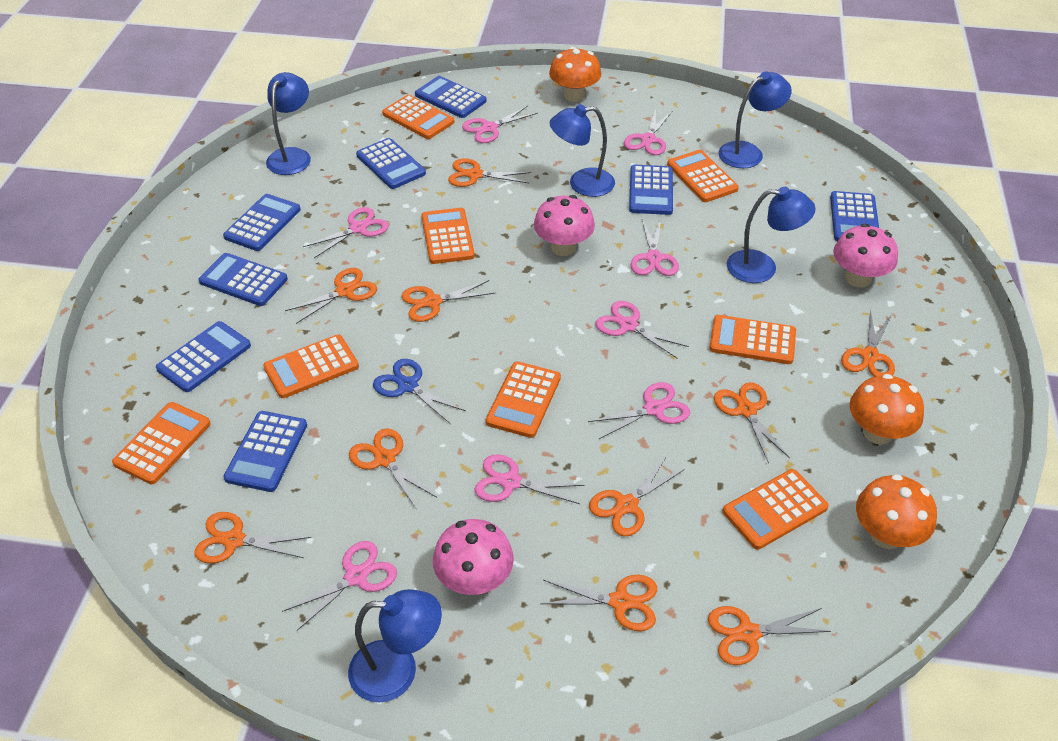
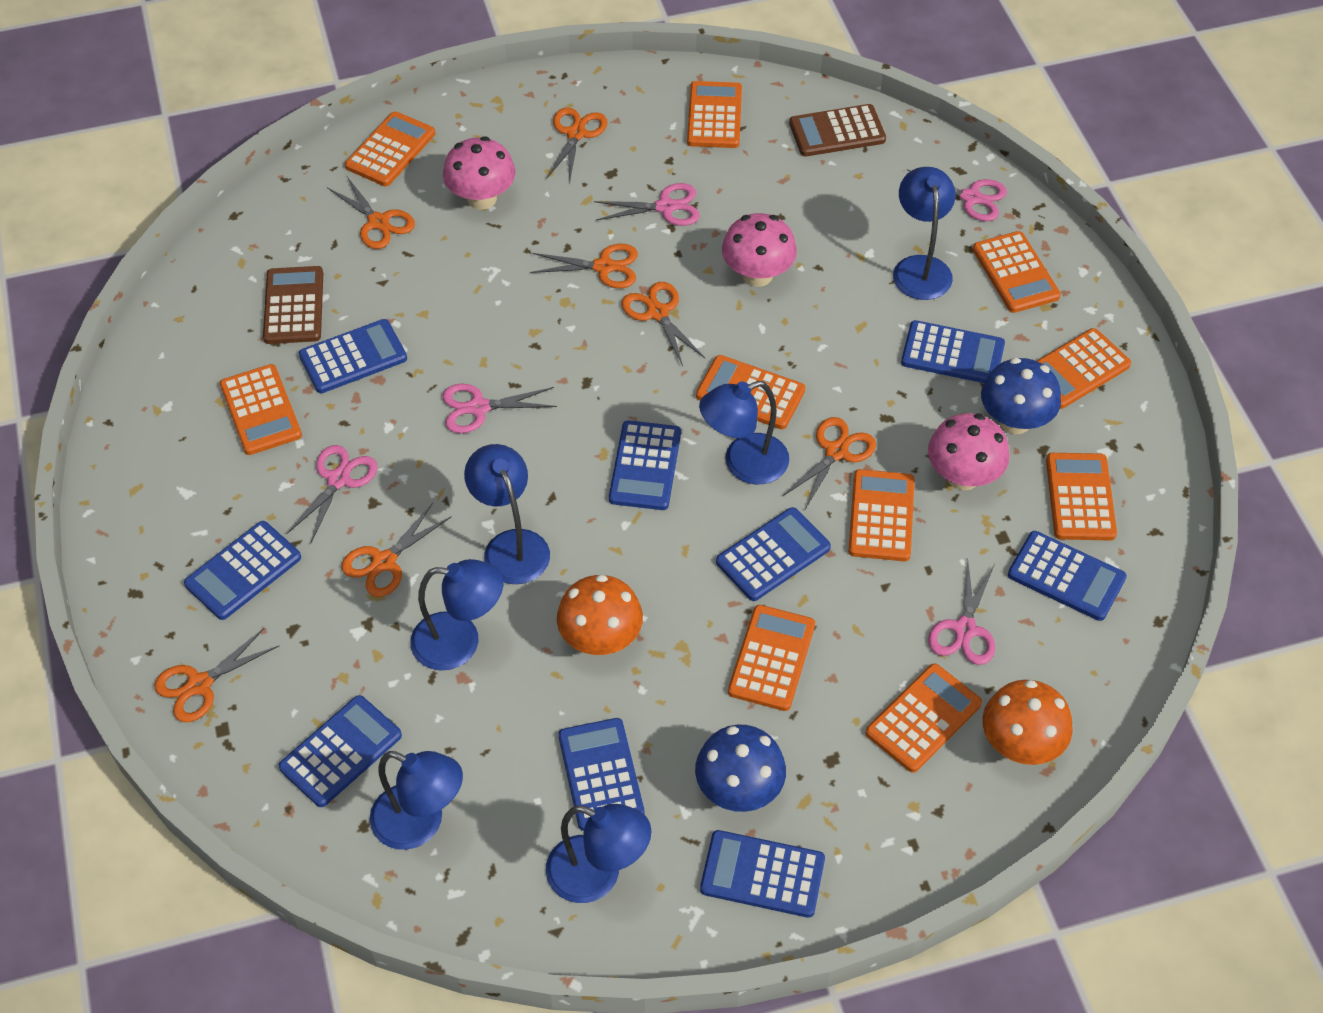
blue calculator: [156,321,251,392] [198,253,288,306] [223,194,301,251] [223,411,307,492] [356,138,426,189] [415,76,487,118] [629,165,673,215] [830,191,879,241] = 8 -> [184,521,301,620] [278,695,402,807] [299,319,407,393] [558,718,645,831] [609,420,681,510] [700,830,825,918] [716,507,831,601] [901,320,1005,383] [1008,531,1127,621] = 9
blue lamp: [266,72,311,175] [348,589,442,703] [550,104,615,197] [719,72,792,168] [727,187,815,283] = 5 -> [370,751,463,850] [410,559,503,670] [464,444,550,584] [546,804,651,903] [699,381,789,484] [893,167,956,300] = 6
blue mushroom: none = 0 -> [695,725,786,812] [981,358,1061,434] = 2
blue scissors: [373,359,466,423] = 1 -> none = 0
brown calculator: none = 0 -> [263,266,323,344] [789,104,886,157] = 2
orange calculator: [112,402,211,484] [263,335,359,398] [382,95,454,139] [421,208,475,264] [486,361,561,438] [667,150,739,202] [709,315,796,364] [723,469,829,550] = 8 -> [220,364,302,455] [345,111,435,186] [687,81,742,148] [696,355,805,429] [728,605,815,711] [849,469,915,561] [865,663,982,773] [973,231,1061,313] [1037,328,1131,409] [1046,453,1117,540] = 10
orange mushroom: [549,47,601,102] [850,374,924,445] [856,474,937,549] = 3 -> [557,575,643,655] [983,680,1073,765] = 2
orange scissors: [194,512,311,564] [285,268,377,324] [349,428,437,508] [401,280,495,322] [448,158,531,187] [540,575,657,631] [589,456,685,536] [708,606,831,665] [714,382,790,464] [841,309,895,377] = 10 -> [154,628,279,722] [327,175,415,249] [341,503,452,597] [530,244,638,288] [547,107,608,183] [621,282,705,366] [783,417,876,509] = 7
pink scissors: [282,541,397,630] [303,207,389,258] [462,106,538,143] [474,454,585,504] [588,382,690,439] [595,301,689,358] [624,109,672,155] [631,219,679,276] = 8 -> [286,445,378,544] [442,384,557,433] [594,183,700,226] [907,169,1007,221] [928,560,995,665] = 5

